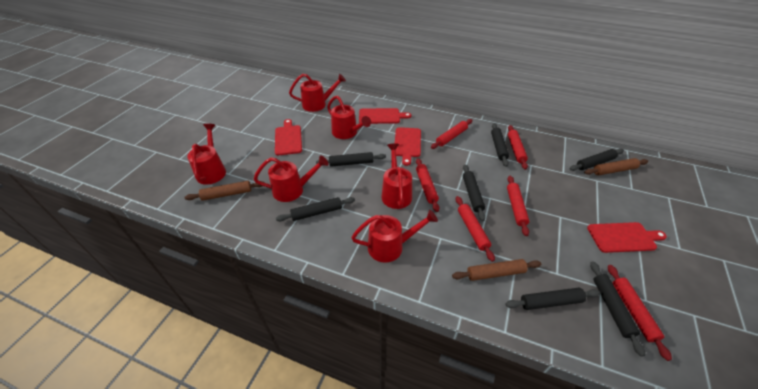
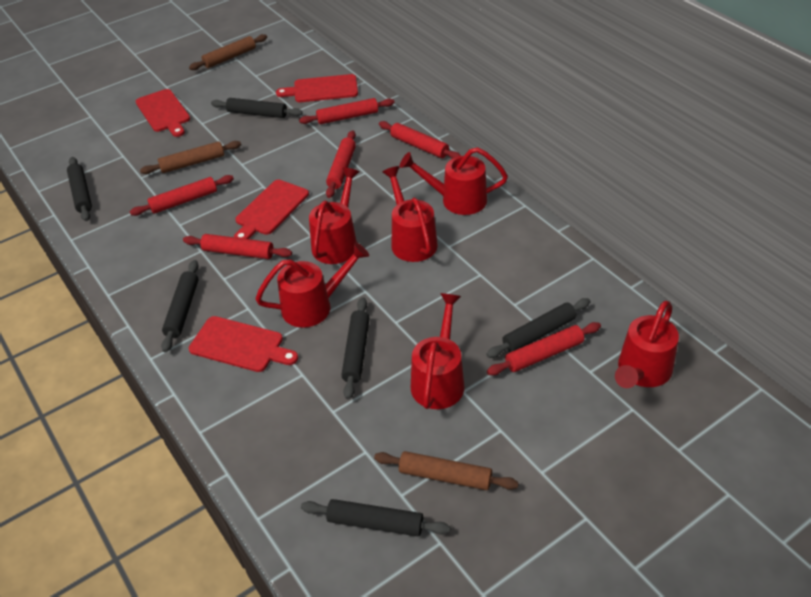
black rolling pin: [276,197,355,221] [316,152,386,167] [463,165,486,221] [491,123,509,167] [505,288,600,310] [570,149,624,171] [590,261,645,357] = 7 -> [67,157,92,221] [161,260,199,353] [211,98,303,118] [301,499,451,536] [341,297,370,399] [486,298,591,358] = 6

